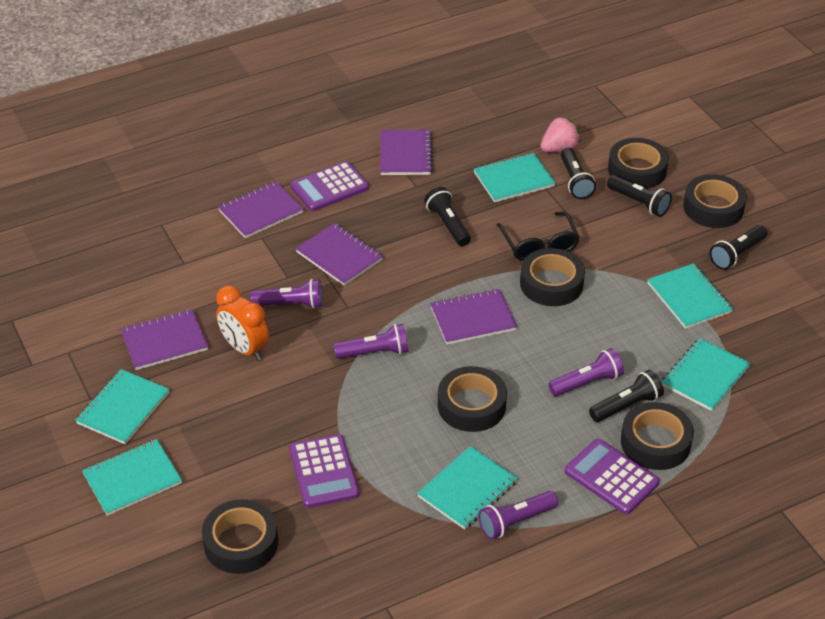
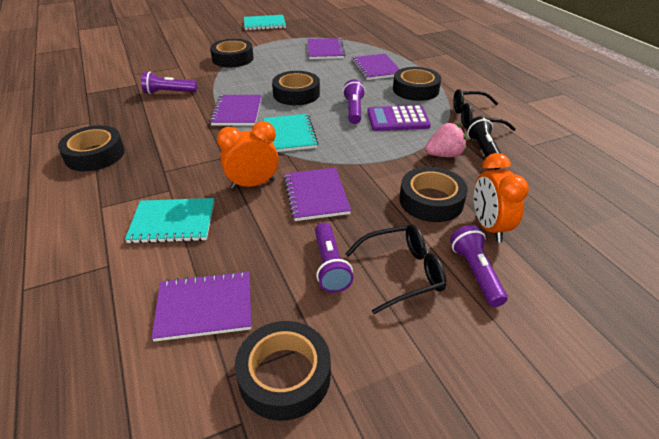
black flashlight: [424,187,471,246] [561,148,596,199] [589,370,664,422] [607,175,672,217] [710,225,767,270] = 5 -> [466,116,501,169] = 1
black glasses: [496,212,580,261] = 1 -> [345,224,446,314] [453,89,516,131] = 2
orange clock: [216,285,269,361] = 1 -> [217,121,279,189] [474,153,529,242] = 2
purple calculator: [289,434,359,508] [290,161,369,211] [565,439,660,514] = 3 -> [367,105,431,131] = 1
turquoise notebook: [75,369,169,444] [82,439,182,516] [417,446,518,530] [474,153,556,203] [647,263,733,329] [661,338,750,411] = 6 -> [125,198,214,244] [244,15,286,30] [264,114,318,152] = 3

